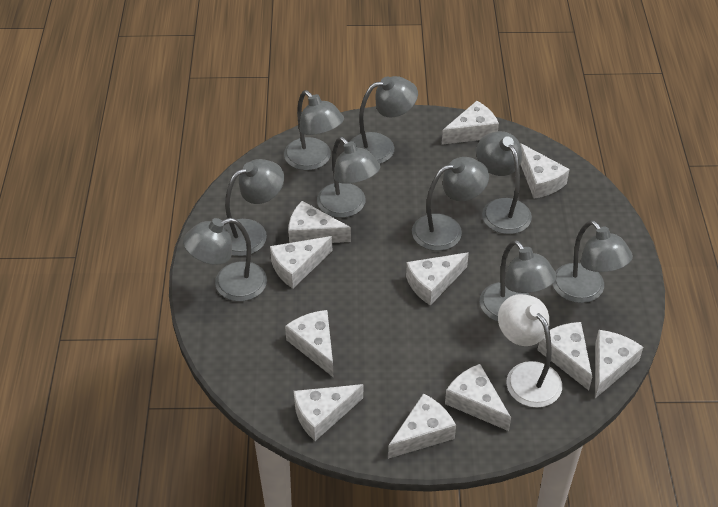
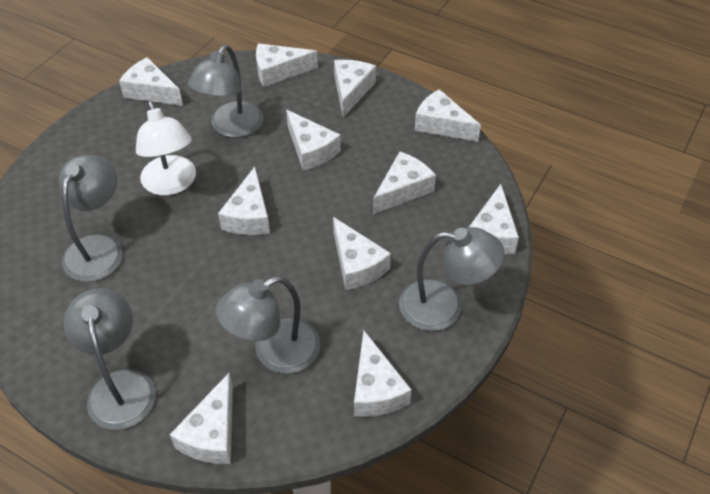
grey lamp: [183,218,267,301] [224,159,284,256] [284,90,344,170] [317,137,381,218] [350,76,418,164] [412,157,489,251] [476,131,532,234] [480,240,557,321] [553,220,633,303] = 9 -> [59,155,123,282] [64,288,156,430] [188,45,263,137] [215,276,321,374] [399,227,505,331] = 5

